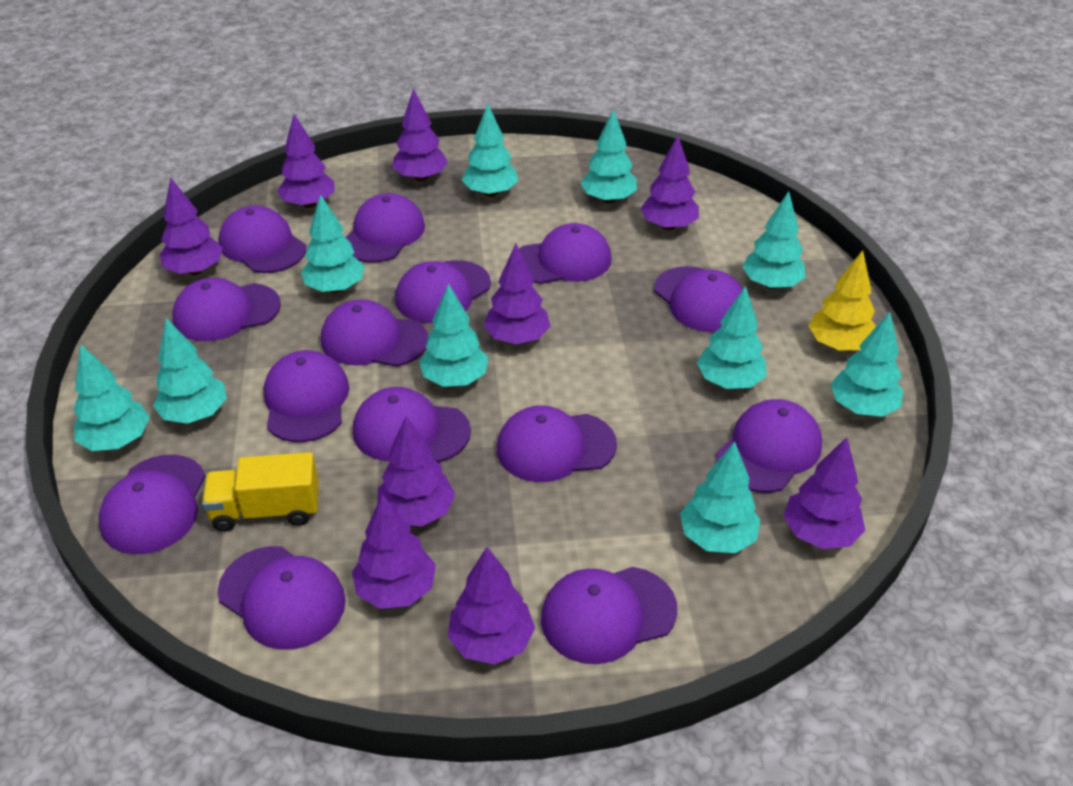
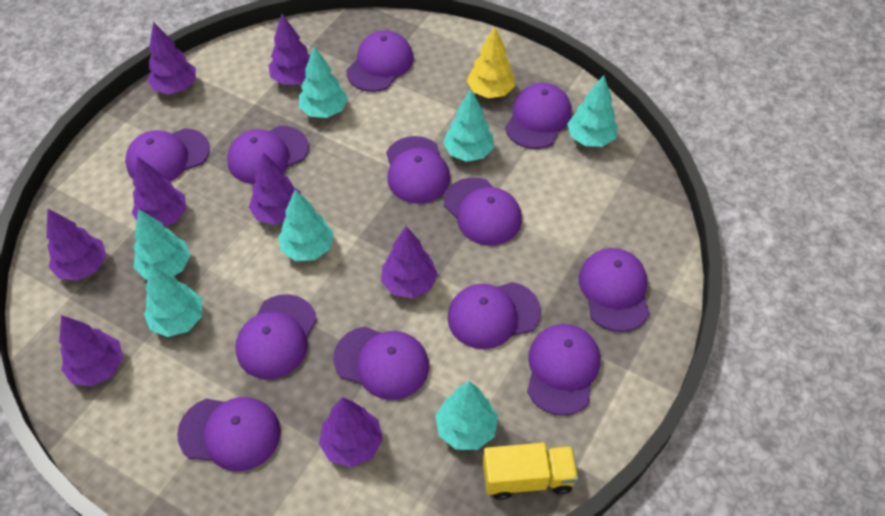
purple cap: [99,455,205,554] [173,278,281,341] [218,206,306,273] [218,546,346,650] [263,350,349,442] [321,300,428,367] [346,193,425,263] [353,387,471,463] [395,260,491,323] [497,405,617,482] [519,223,612,284] [541,567,677,664] [654,266,743,332] [716,399,822,493] = 14 -> [125,128,210,181] [177,397,281,471] [227,126,309,184] [235,294,317,379] [333,327,429,400] [346,30,414,92] [386,136,450,204] [444,177,522,245] [448,282,541,349] [505,83,572,149] [527,324,600,416] [579,248,649,332] = 12
purple tree: [160,178,223,275] [277,114,335,208] [352,494,436,609] [377,416,455,526] [392,88,448,181] [447,547,535,665] [483,244,550,344] [640,135,699,230] [783,437,865,549] = 9 -> [46,208,106,281] [59,315,123,386] [132,156,186,227] [147,22,196,94] [249,152,301,225] [268,14,310,85] [319,397,383,467] [381,226,438,299] = 8
turquoise tree: [73,345,150,451] [153,318,227,424] [301,194,364,293] [419,283,488,387] [462,103,519,197] [580,109,637,203] [680,441,761,553] [697,286,766,389] [742,191,806,289] [831,312,903,417] = 10 -> [134,209,191,280] [144,265,202,337] [278,189,334,261] [299,46,348,118] [435,381,498,450] [443,89,494,162] [567,75,618,147] = 7

